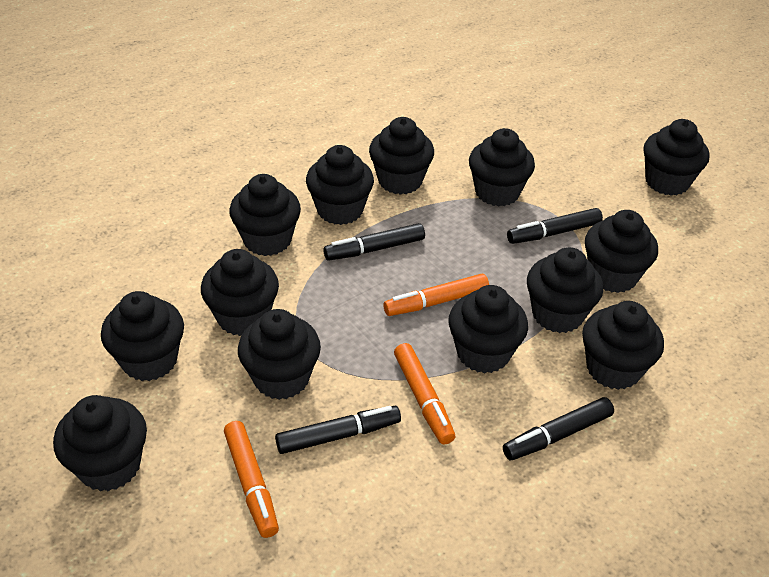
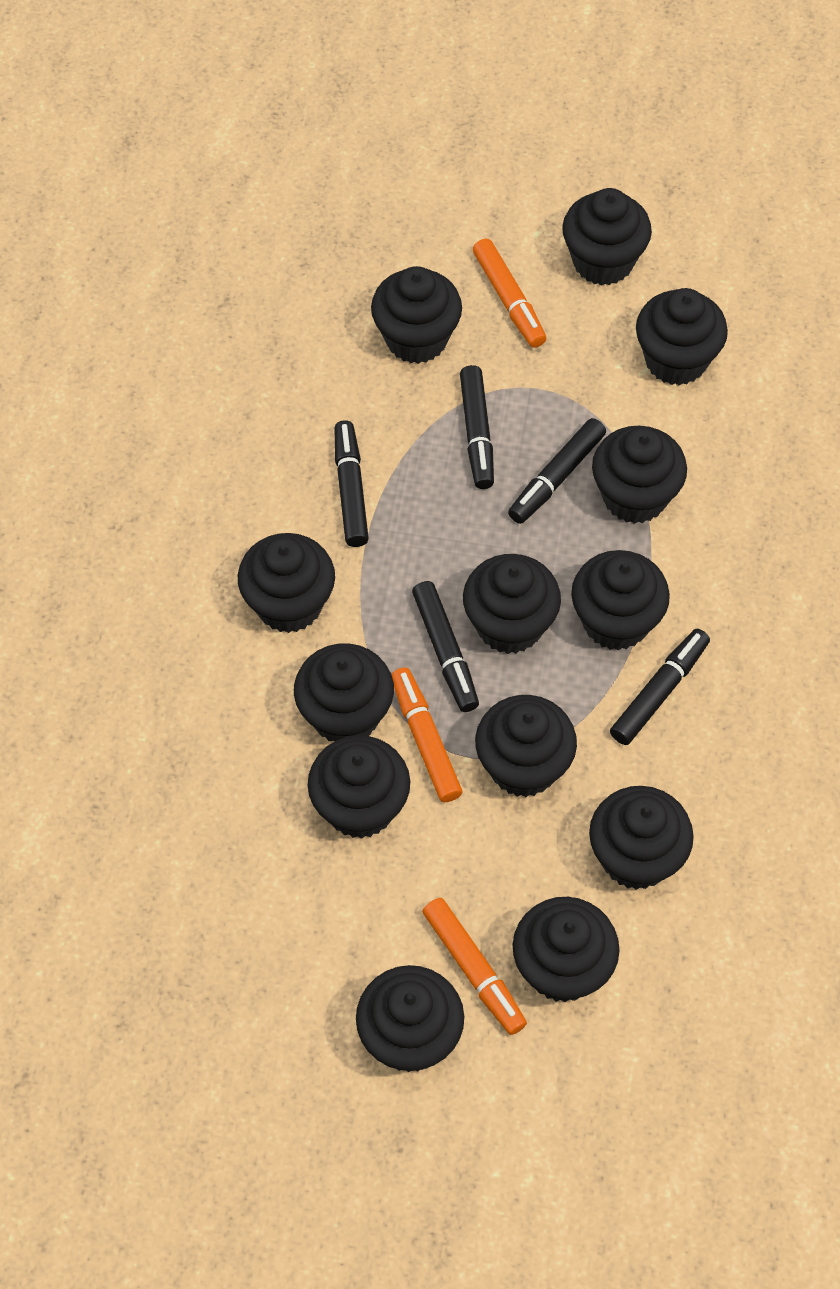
black marker: [275,406,401,454] [323,223,425,261] [503,397,614,460] [507,208,603,244] = 4 -> [334,420,369,547] [412,581,479,712] [460,365,494,489] [508,418,606,524] [610,629,710,745] = 5

